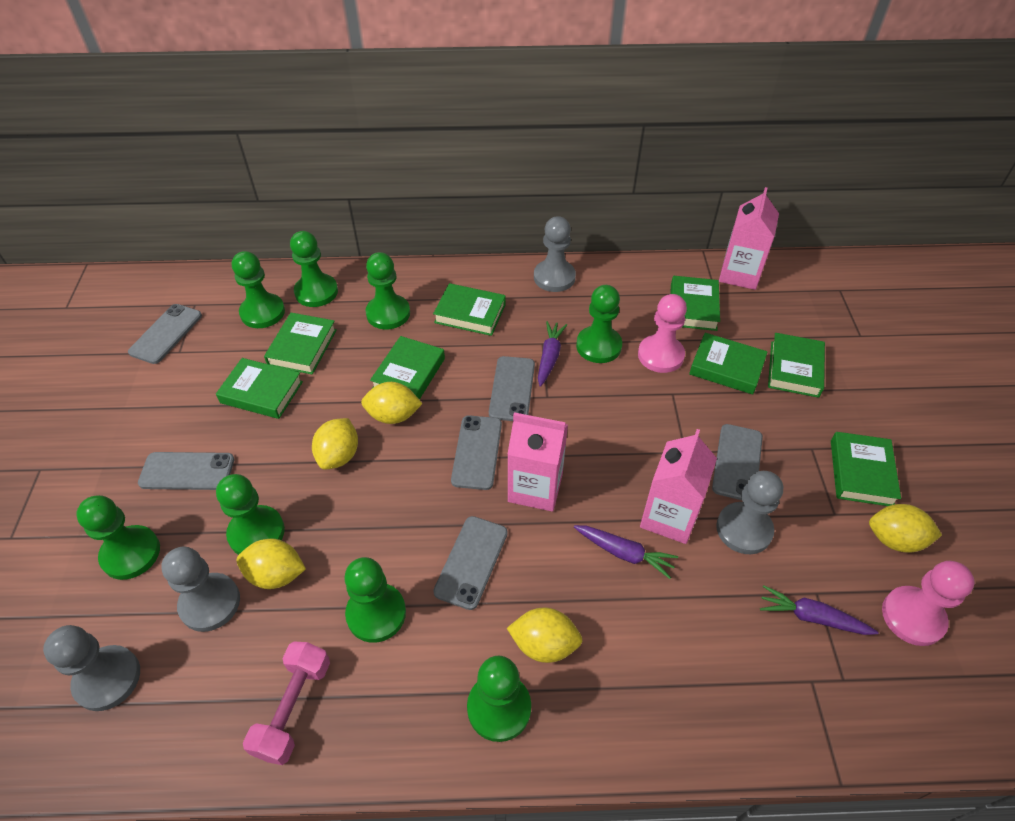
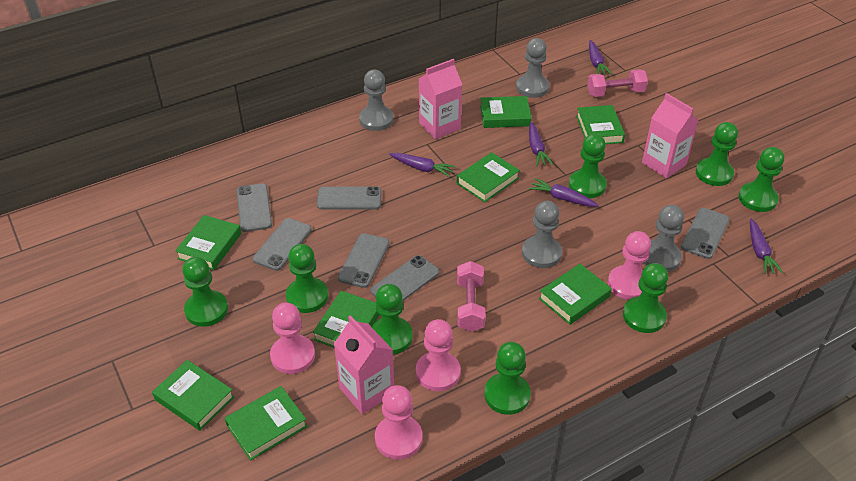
pink dumbbell: [243,641,330,765] = 1 -> [457,261,485,332] [587,69,648,97] = 2
pink pawn: [638,294,687,373] [882,561,974,646] = 2 -> [270,303,315,374] [375,385,423,460] [416,319,461,391] [608,231,651,300] = 4
purple carrot: [538,321,567,387] [574,525,678,579] [760,585,878,635] = 3 -> [389,153,456,177] [529,122,553,166] [529,178,599,207] [589,40,612,75] [750,219,783,274] = 5
yellow lemon: [236,539,306,589] [312,418,358,469] [361,382,423,424] [507,607,582,663] [869,504,942,553] = 5 -> none = 0

